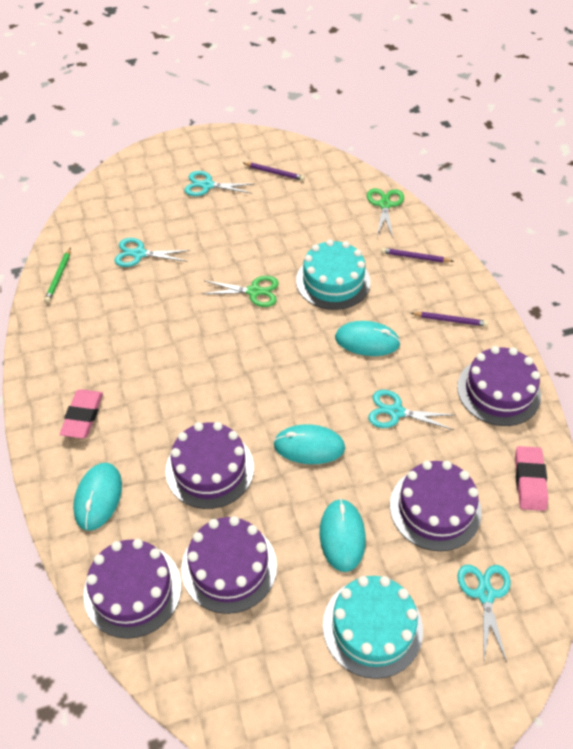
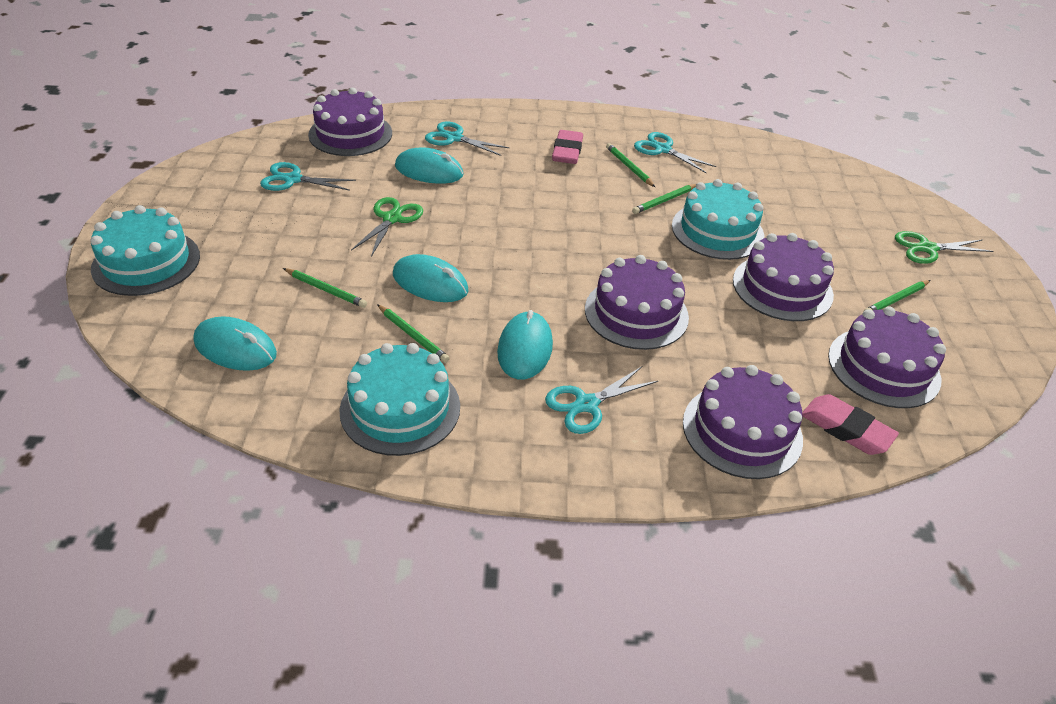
green pencil: [44,247,71,303] = 1 -> [283,268,367,308] [377,304,450,363] [606,143,655,187] [632,184,697,214] [864,280,931,311] = 5
purple pencil: [243,162,305,181] [381,248,454,262] [411,312,488,327] = 3 -> none = 0
turquoise cake: [296,239,371,310] [323,576,423,679] = 2 -> [90,205,200,296] [340,343,460,456] [672,179,764,260] = 3

